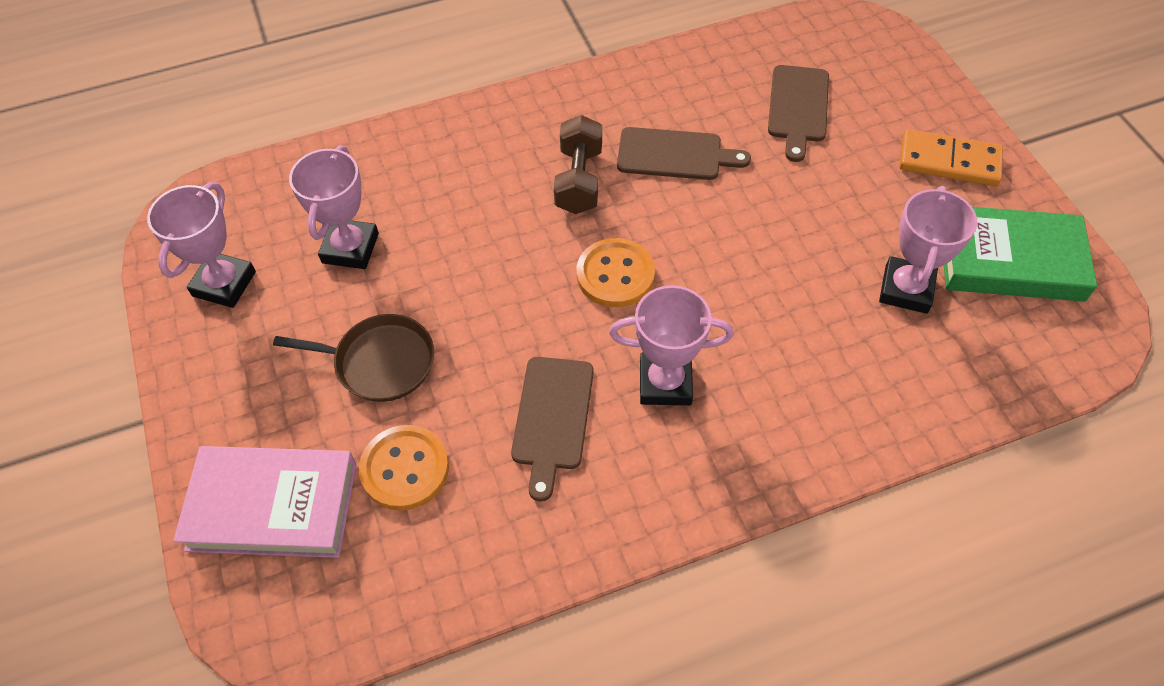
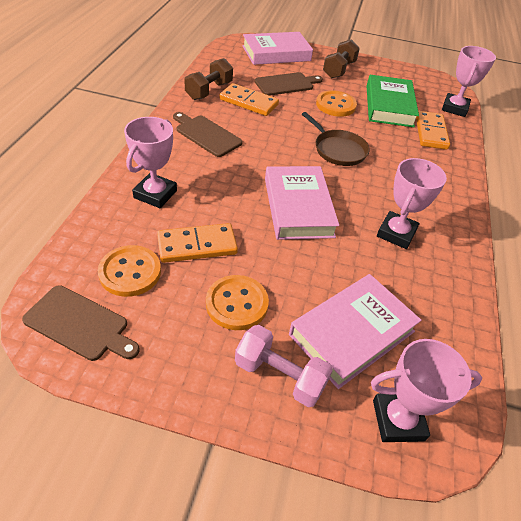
brown dumbbell: [554,115,602,214] = 1 -> [184,58,233,100] [323,39,360,79] = 2
orange button: [359,425,449,510] [577,238,655,307] = 2 -> [98,245,161,297] [206,275,269,330] [316,90,357,117] = 3
orange domino: [900,129,1003,186] = 1 -> [157,223,238,263] [219,83,279,116] [416,111,450,150] = 3
pink book: [173,446,356,558] = 1 -> [242,32,313,65] [265,166,339,240] [289,274,422,389] = 3
pink dumbbell: none = 0 -> [235,325,333,407] = 1

